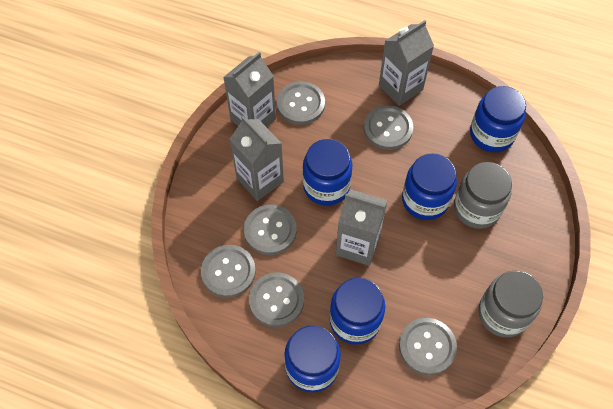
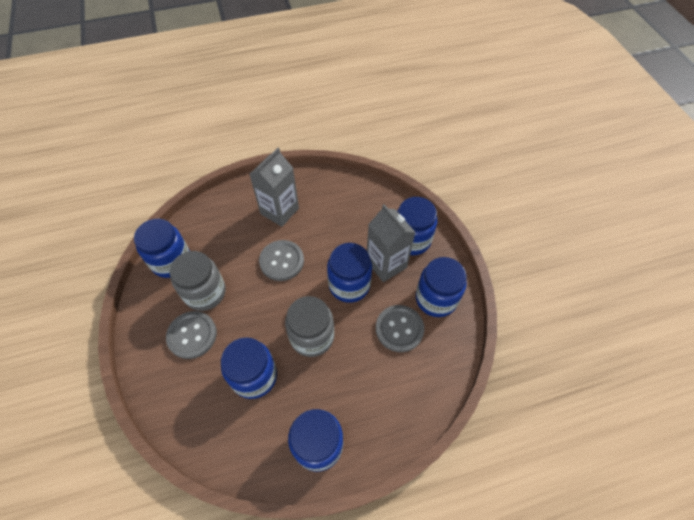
blue jar: [284,325,341,393] [303,139,353,206] [330,278,385,345] [402,153,457,220] [470,86,526,152] = 5 -> [134,219,190,278] [221,337,277,399] [288,409,343,472] [327,243,372,303] [397,197,437,255] [416,257,467,317] = 6
grey button: [201,245,256,298] [244,205,297,255] [249,273,304,327] [277,81,325,125] [364,105,413,150] [399,318,457,375] = 6 -> [166,311,217,359] [259,240,304,281] [376,305,424,352] = 3
grey carton: [223,52,276,127] [229,116,284,201] [336,189,388,266] [379,20,434,106] = 4 -> [249,148,299,227] [367,204,416,282] = 2

